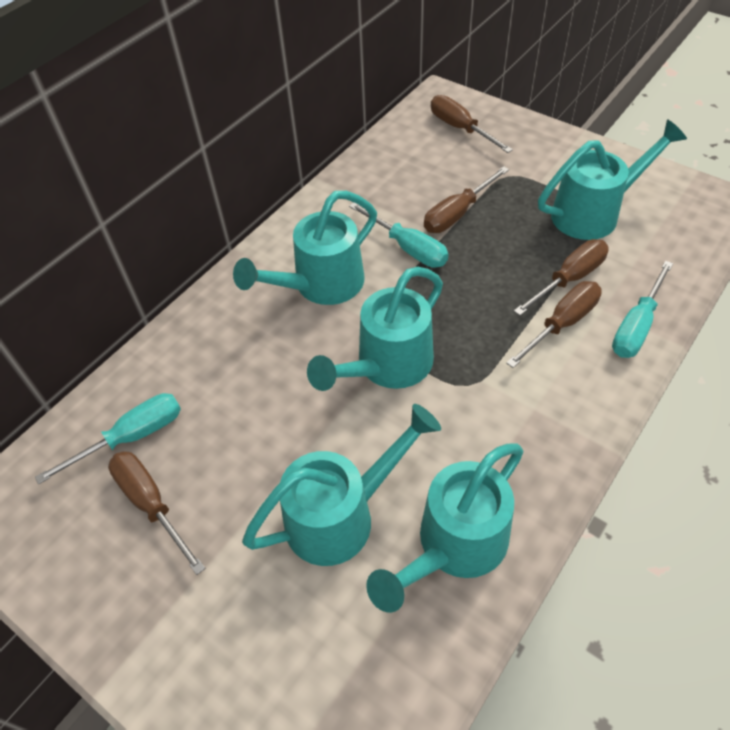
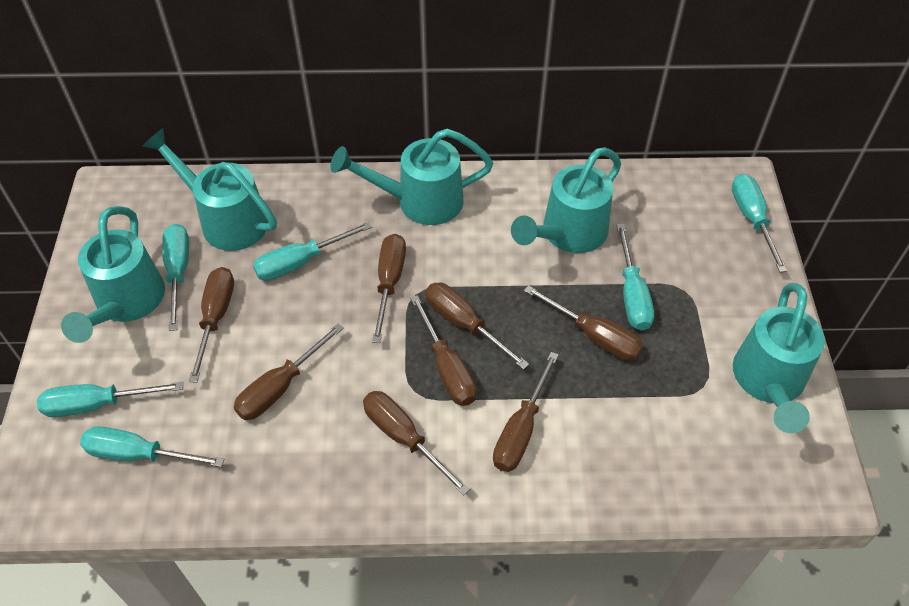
brown screwdriver: [108,451,205,575] [424,166,509,233] [431,95,513,153] [506,281,602,368] [514,239,609,316] = 5 -> [189,267,234,383] [234,323,344,420] [363,391,470,496] [372,234,406,343] [410,295,477,406] [425,283,529,370] [493,352,559,472] [524,285,643,361] = 8
turquoise screwdriver: [35,393,181,484] [349,202,448,267] [612,261,673,358] = 3 -> [37,382,183,417] [80,426,224,467] [162,224,189,331] [253,222,372,281] [616,224,654,331] [732,174,787,272] = 6

